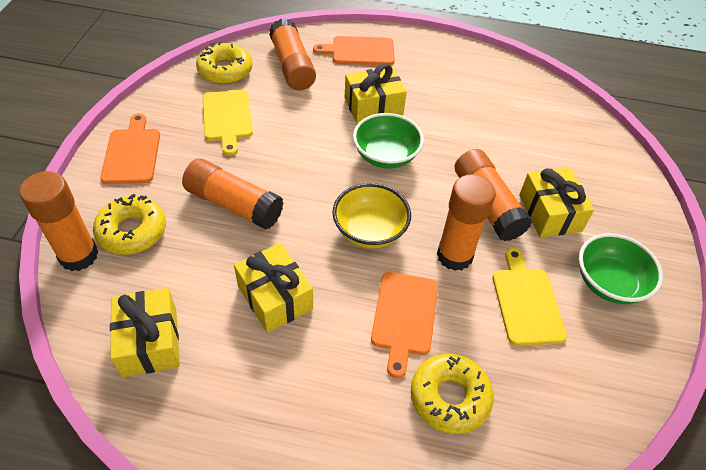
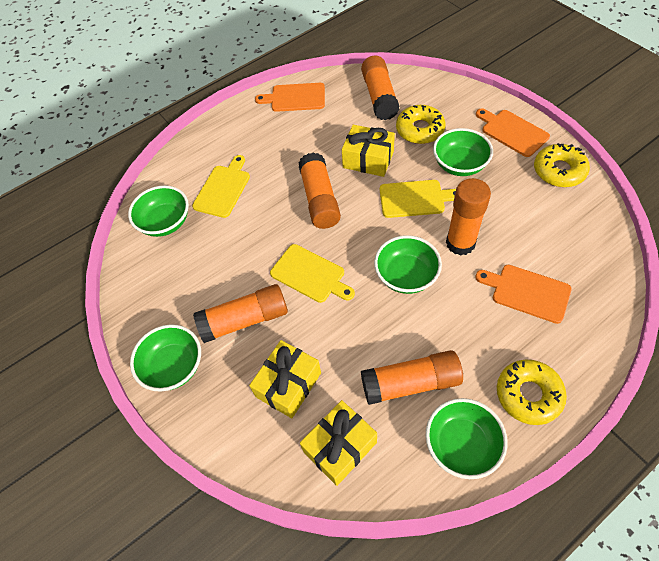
green bowl: [353,113,424,169] [579,233,663,304] = 2 -> [128,185,189,237] [130,324,201,392] [374,235,442,294] [426,398,508,479] [433,128,493,176] = 5
yellow bowl: [332,183,411,248] = 1 -> none = 0
yellow cutting board: [202,90,253,156] [493,248,567,346] = 2 -> [192,155,250,218] [270,244,355,303] [380,180,456,218] = 3
yellow gift: [110,288,180,377] [234,243,313,333] [345,64,407,124] [519,167,594,238] = 4 -> [249,340,321,418] [300,400,377,486] [342,125,395,177] = 3

